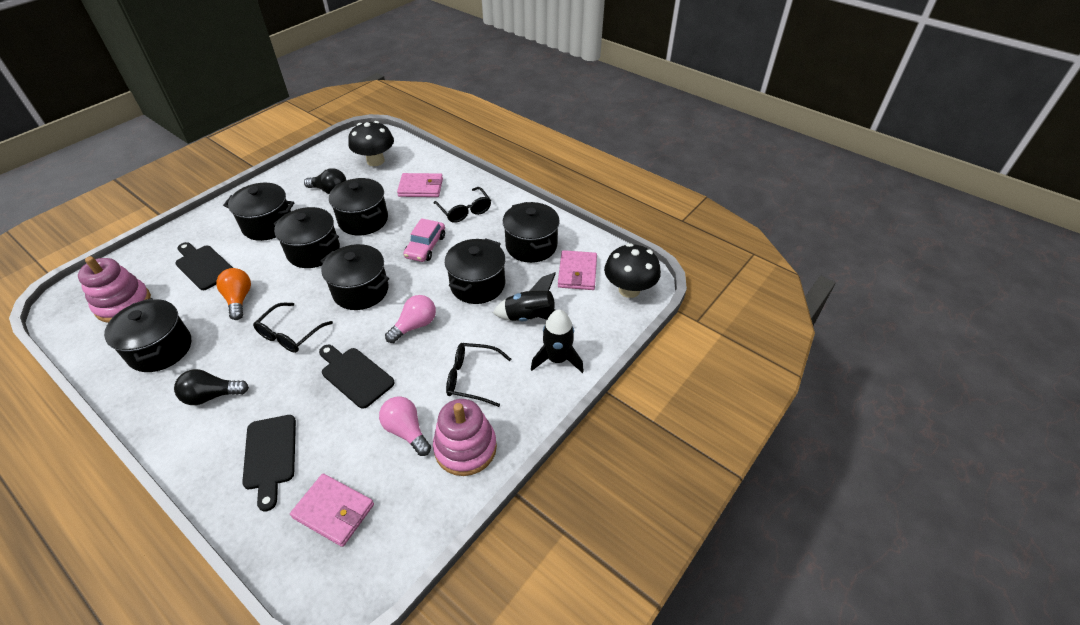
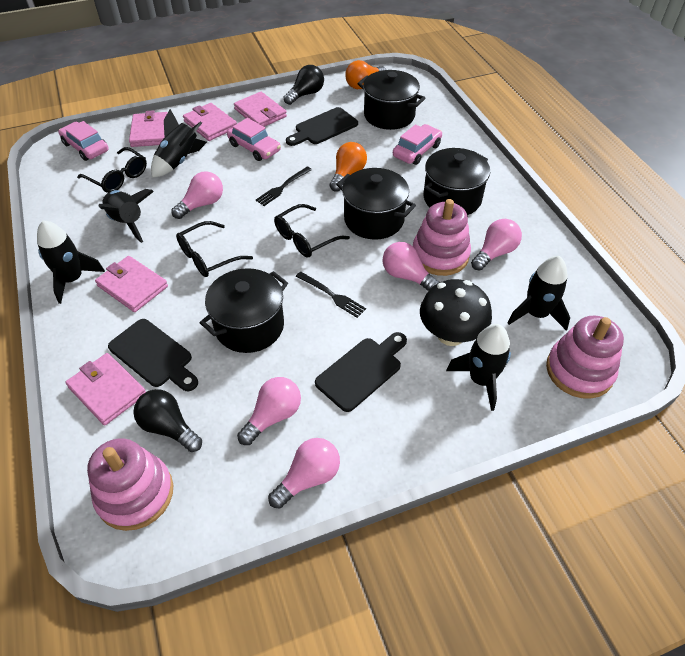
black fork: none = 0 -> [255,166,312,206] [296,271,366,318] = 2
black mushroom: [348,121,394,166] [604,243,661,298] = 2 -> [420,279,492,346] = 1
black pot: [104,298,191,372] [223,183,295,241] [273,207,340,268] [320,244,389,310] [329,178,388,235] [445,238,506,304] [503,202,560,263] = 7 -> [200,268,288,353] [336,168,416,240] [357,70,426,130] [424,148,490,215] = 4
black rocket: [493,272,556,321] [531,309,584,373] = 2 -> [37,220,105,304] [99,189,154,243] [151,109,207,178] [446,324,511,411] [508,256,570,331] = 5
orange light bulb: [216,268,251,320] = 1 -> [329,142,367,192] [345,60,386,89] = 2
pink car: [403,218,445,262] = 1 -> [58,121,109,161] [227,118,281,161] [393,124,442,165] = 3
pink light bulb: [379,397,431,456] [385,295,436,343] = 2 -> [171,171,223,219] [237,377,301,445] [268,438,340,509] [383,242,440,291] [471,219,522,271] = 5
pink stacking toy: [78,256,151,323] [433,399,497,476] = 2 -> [87,438,173,531] [413,199,471,276] [546,316,624,399] = 3
pink wallet: [290,474,374,547] [397,173,443,197] [558,250,597,290] = 3 -> [65,353,146,425] [95,256,168,312] [129,110,168,147] [183,103,237,141] [234,92,287,127] = 5

